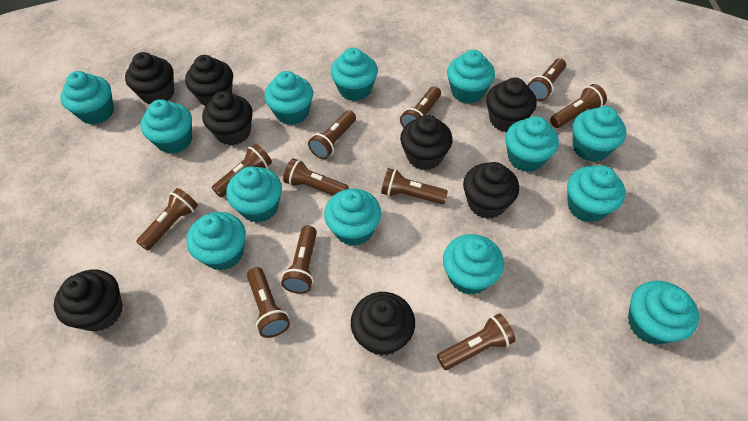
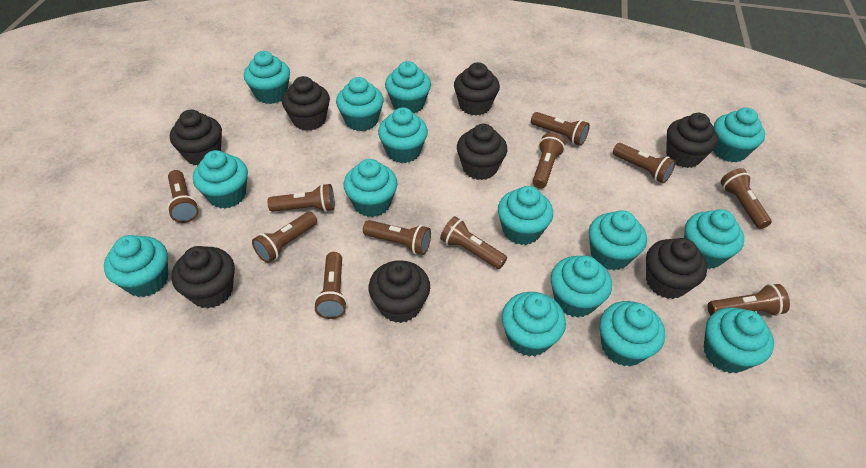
turquoise cupcake: [60,71,114,125] [140,99,192,154] [187,212,246,270] [226,167,282,223] [264,71,313,125] [324,189,381,246] [331,48,378,101] [443,234,504,295] [447,50,495,104] [505,116,559,172] [567,165,625,223] [573,106,626,162] [628,281,699,345] = 13 -> [104,235,168,297] [193,150,248,209] [244,51,290,104] [336,77,384,131] [343,159,397,217] [378,107,428,163] [385,61,431,114] [498,186,553,245] [502,292,566,357] [551,255,612,317] [589,210,647,270] [600,301,665,366] [684,209,744,269] [704,308,774,374] [713,108,765,163] = 15

